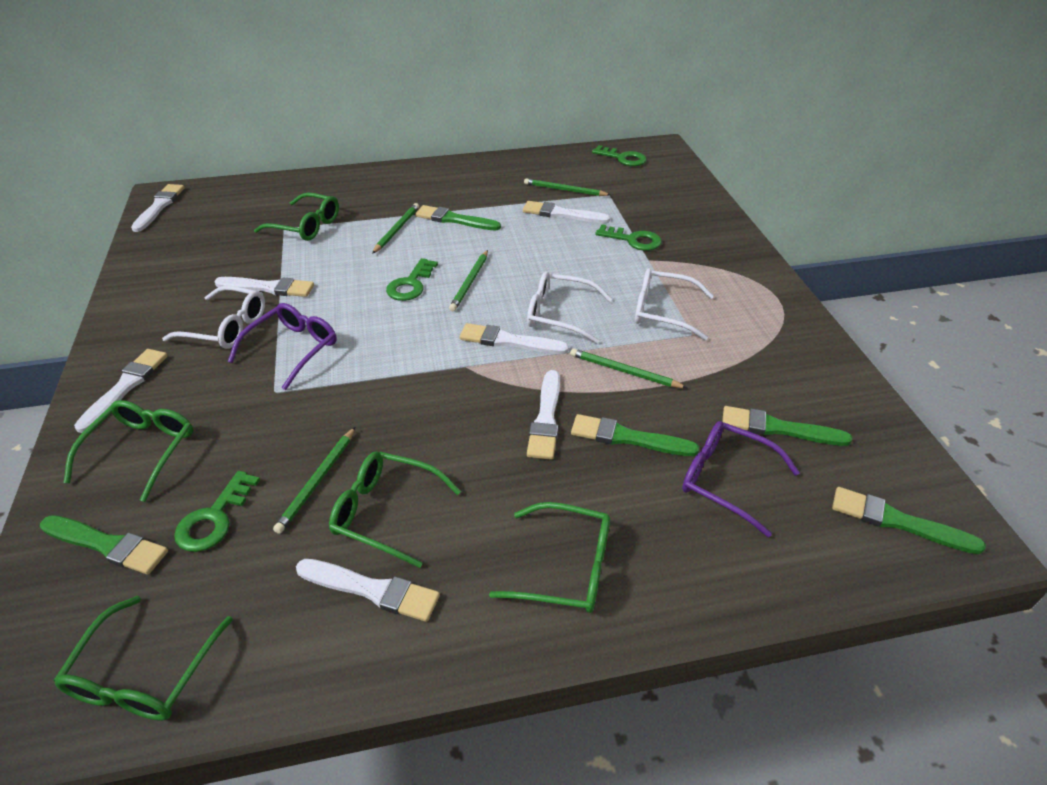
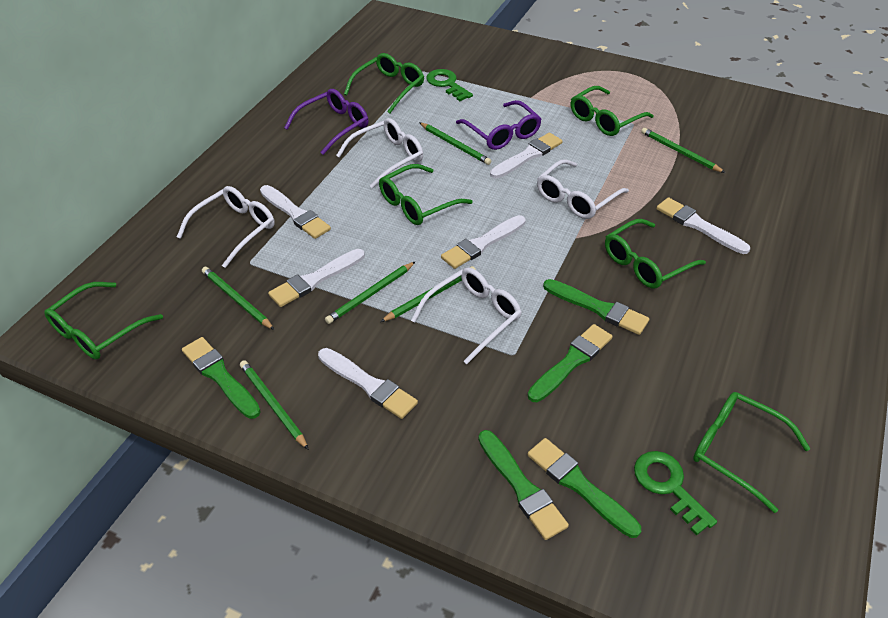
green glasses: [54,596,233,721] [63,400,193,502] [254,193,339,241] [329,451,461,568] [489,502,610,613] = 5 -> [44,282,163,359] [344,53,424,113] [379,164,473,225] [571,86,654,136] [605,219,706,288] [693,392,811,513] = 6
green key: [174,471,260,552] [386,258,438,301] [592,145,647,166] [595,224,661,251] = 4 -> [426,69,473,101] [634,451,717,536] = 2
green pencil: [273,427,355,534] [372,203,419,254] [449,250,488,311] [524,178,610,196] [570,348,687,388] = 5 -> [202,267,274,330] [240,360,309,450] [325,261,416,324] [380,266,476,322] [419,122,491,165] [641,128,725,173] = 6
white brush: [74,349,168,433] [131,184,185,232] [214,277,314,297] [296,559,440,622] [459,323,569,354] [523,201,610,223] [527,370,560,460] = 7 -> [260,185,331,239] [268,249,365,307] [318,348,418,419] [441,215,526,269] [490,133,563,178] [656,197,750,254] = 6
white glasses: [162,286,265,349] [527,271,612,344] [635,269,714,340] = 3 -> [177,186,275,268] [336,118,423,188] [411,267,522,364] [537,159,629,219] = 4

